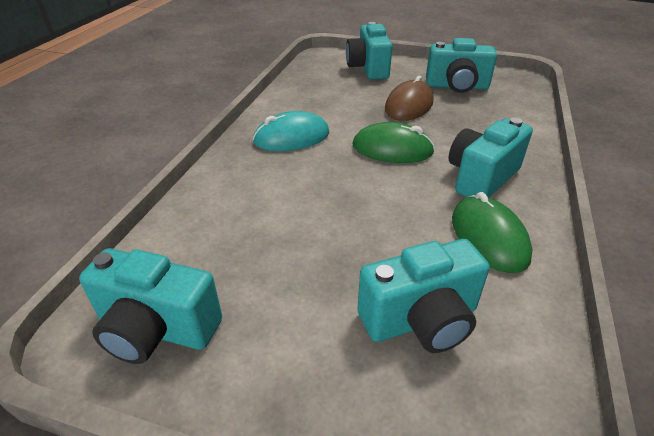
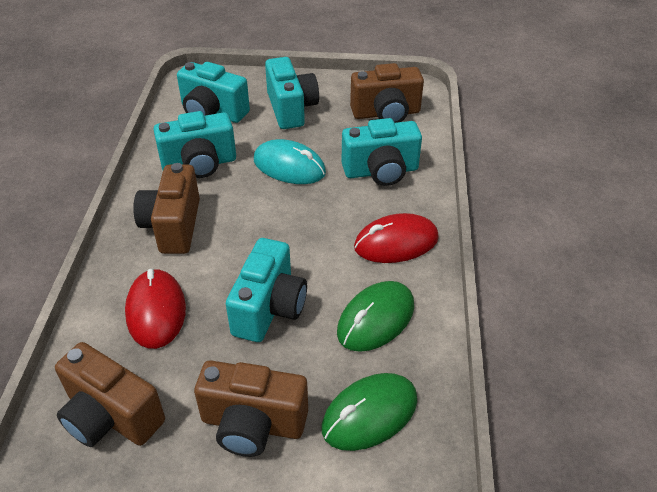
brown camera: none = 0 -> [55,342,165,447] [133,163,200,254] [194,360,308,457] [350,63,424,123] = 4
brown mouse: [385,76,433,121] = 1 -> none = 0
red mouse: none = 0 -> [125,269,186,349] [354,213,439,263] = 2

